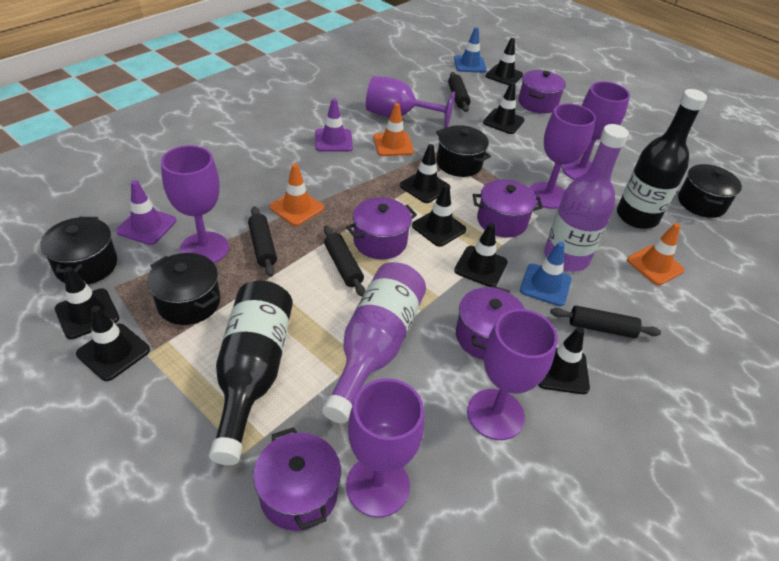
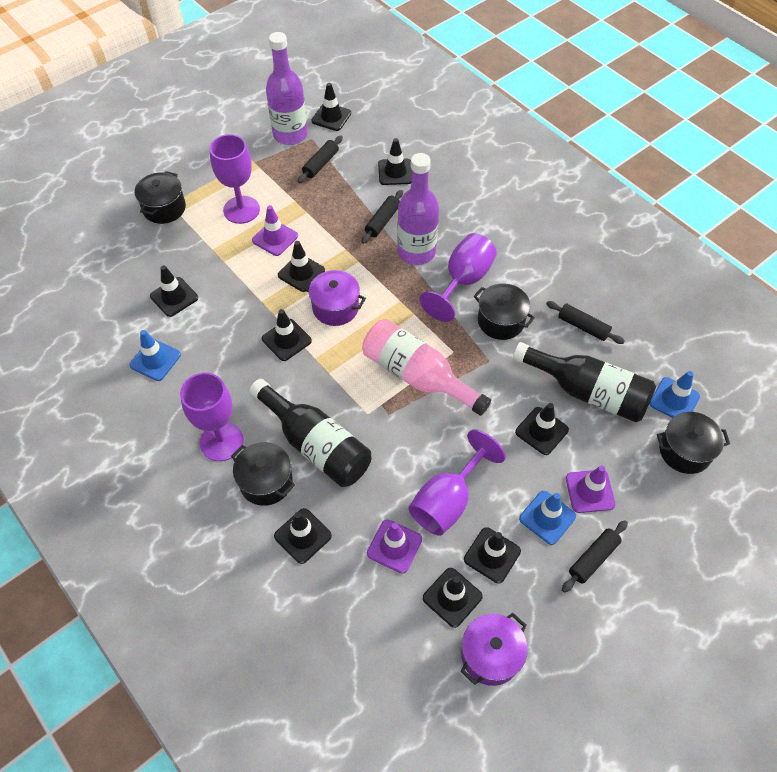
black traffic cone: [55,267,119,339] [76,306,150,381] [400,144,451,203] [412,184,466,247] [454,223,508,287] [483,82,524,134] [486,38,523,85] [538,327,590,394] = 8 -> [150,265,198,317] [262,309,312,361] [274,508,332,564] [278,241,325,292] [312,83,351,131] [378,138,412,185] [423,568,483,628] [464,527,521,584] [515,403,569,455] = 9
blue traffic cone: [454,27,487,73] [520,242,572,306] = 2 -> [129,330,181,381] [519,491,576,545] [650,371,700,418] = 3
orange traffic cone: [270,164,324,226] [373,103,414,156] [627,223,685,285] = 3 -> none = 0
pink bottle: none = 0 -> [362,319,491,416] = 1
purple goblet: [161,145,229,263] [346,378,424,518] [366,76,455,127] [467,309,558,440] [529,103,596,209] [562,81,630,180] = 6 -> [180,372,244,461] [209,134,260,224] [408,429,506,536] [419,233,497,322] = 4
purple pot: [253,427,341,531] [346,197,417,259] [456,286,525,360] [473,179,543,238] [518,70,566,114] = 5 -> [303,270,366,326] [461,613,528,686] = 2
purple traffic cone: [116,180,176,245] [315,99,353,152] = 2 -> [252,205,298,256] [367,520,422,573] [566,466,616,513] = 3

